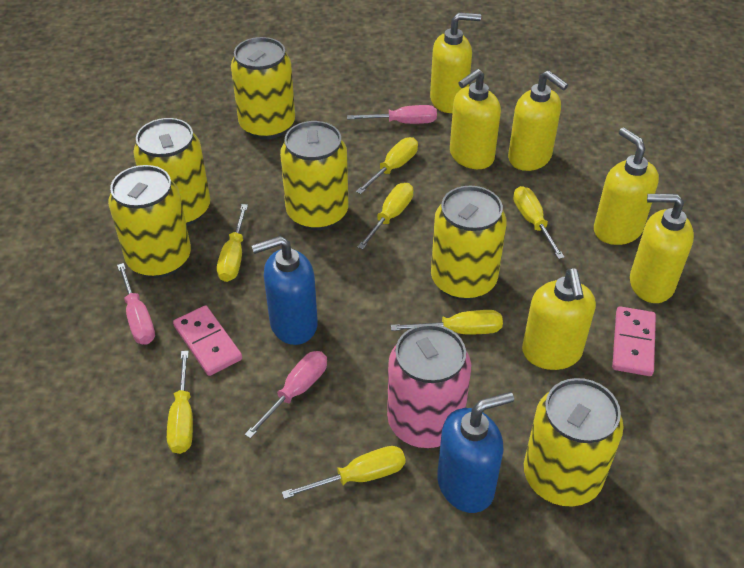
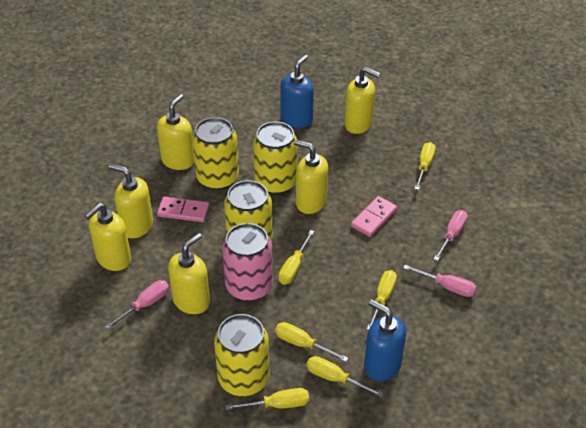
yellow can: [108,165,191,278] [133,118,210,226] [231,37,295,139] [280,121,348,230] [431,186,507,300] [524,378,624,507] = 6 -> [192,117,239,190] [214,314,269,396] [224,180,273,242] [253,121,298,194] = 4
yellow screwdriver: [167,351,193,454] [217,204,248,282] [282,446,406,499] [356,137,418,194] [358,183,413,250] [391,310,503,334] [513,186,565,259] = 7 -> [225,388,309,410] [275,322,348,362] [278,230,314,285] [307,356,383,397] [367,270,397,330] [415,142,436,190] = 6

